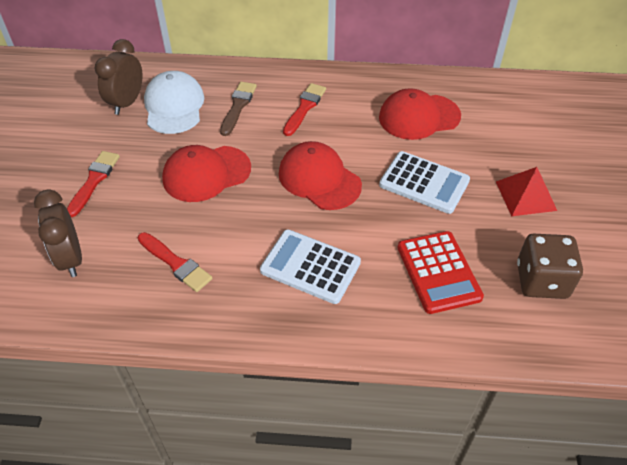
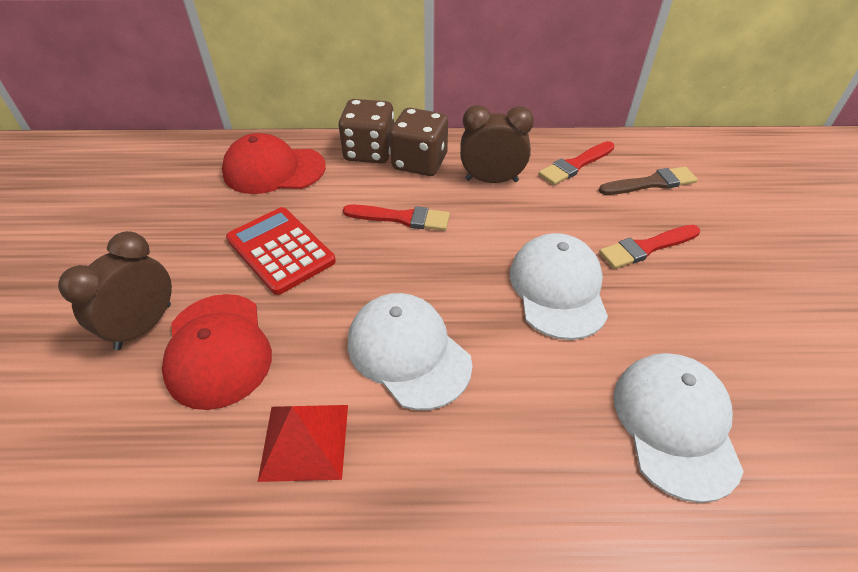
brown dice: [517,234,583,299] = 1 -> [338,99,394,164] [390,108,448,176] = 2
red cap: [162,145,251,202] [279,141,362,210] [379,88,461,140] = 3 -> [162,294,272,410] [222,133,326,194] = 2
white calculator: [260,230,361,304] [379,151,470,214] = 2 -> none = 0
white cap: [144,71,204,134] = 1 -> [348,293,472,410] [510,233,608,340] [614,353,744,503] = 3

